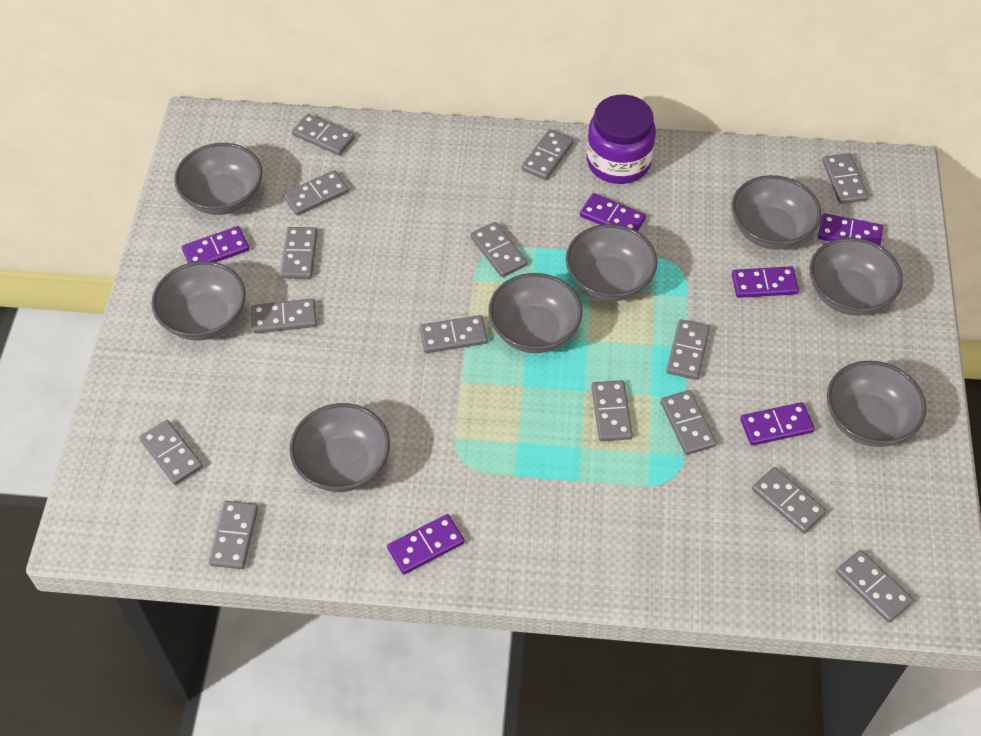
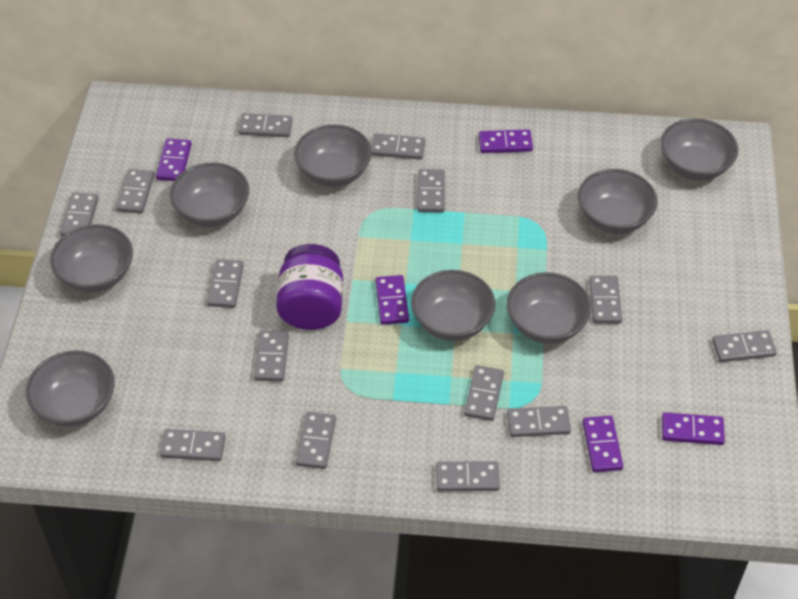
grey domino: [139,420,203,485] [209,501,258,569] [251,299,317,334] [281,227,317,279] [283,170,349,216] [292,114,355,156] [420,315,488,353] [470,222,527,277] [521,129,574,180] [592,380,633,441] [660,390,716,455] [666,319,710,380] [752,467,826,533] [822,153,868,204] [836,550,913,623] = 15 -> [60,193,98,236] [116,169,154,214] [160,429,225,461] [207,259,244,308] [238,113,293,137] [254,330,289,382] [296,412,336,469] [371,134,425,160] [417,169,445,212] [436,461,500,491] [464,365,504,421] [507,406,571,437] [589,276,622,324] [712,330,777,362] = 14
purple domino: [182,226,249,263] [387,514,465,574] [580,193,646,232] [732,266,799,298] [740,402,814,446] [818,213,883,245] = 6 -> [156,138,192,181] [375,275,409,325] [479,129,533,153] [583,416,623,472] [662,412,725,445] = 5

